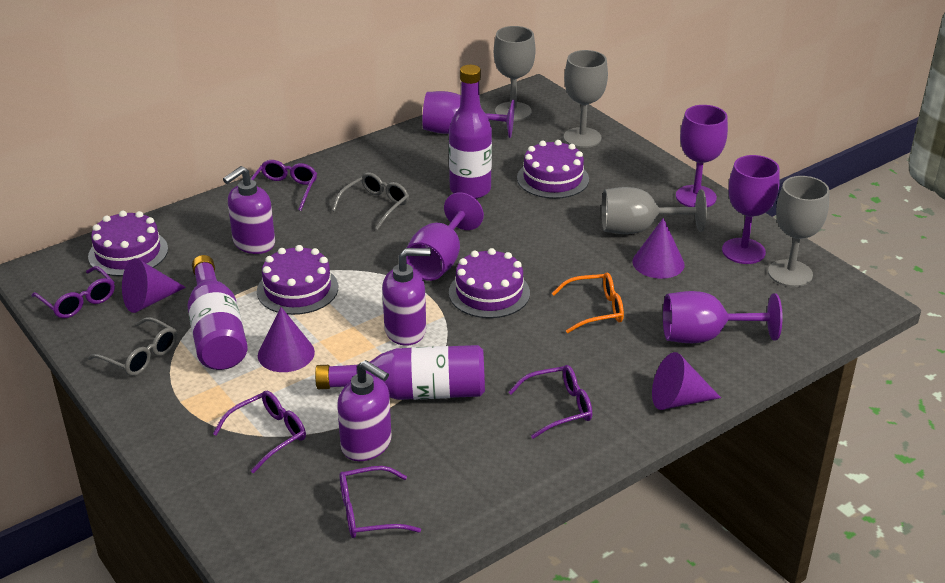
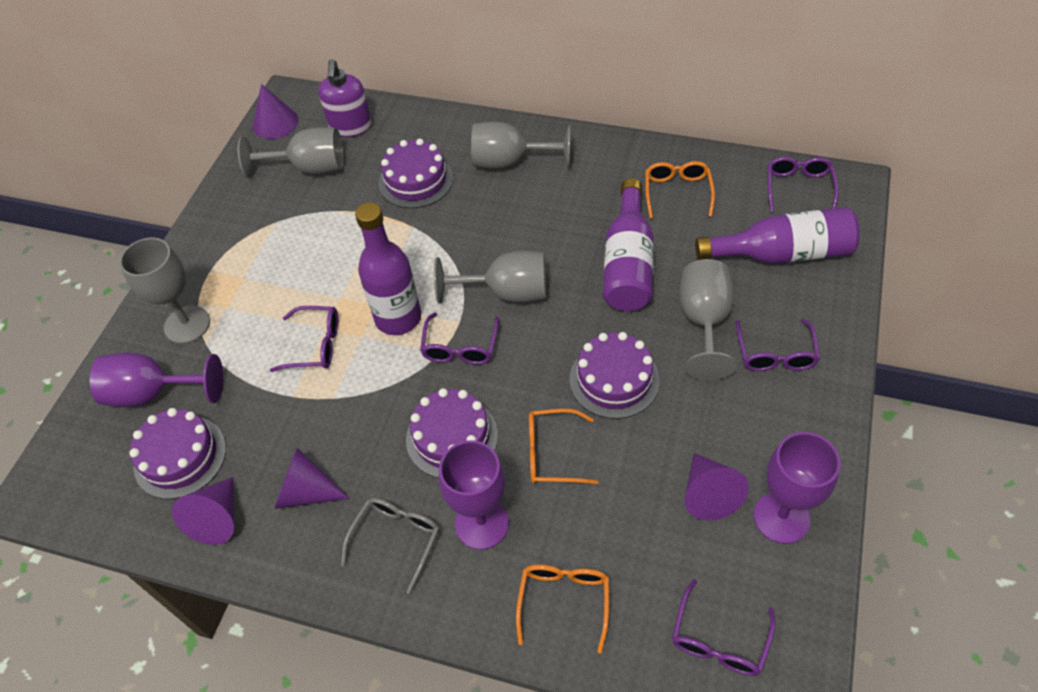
grey glasses: [88,317,177,376] [332,172,409,230] = 2 -> [341,498,439,594] = 1
grey goblet: [494,26,536,121] [564,50,608,148] [601,187,707,234] [768,176,830,287] = 4 -> [119,238,210,344] [237,127,344,178] [434,251,546,304] [471,122,570,169] [680,259,737,380] = 5
orange glasses: [552,272,624,333] = 1 -> [516,564,609,653] [529,409,599,485] [645,161,715,218] = 3
purple goblet: [406,192,484,281] [422,91,515,138] [663,291,783,343] [676,105,728,207] [722,155,780,264] = 5 -> [90,353,224,407] [439,440,509,550] [754,432,840,544] = 3
purple soap dispenser: [223,166,275,254] [337,360,392,461] [382,248,431,346] = 3 -> [318,59,372,137] = 1

